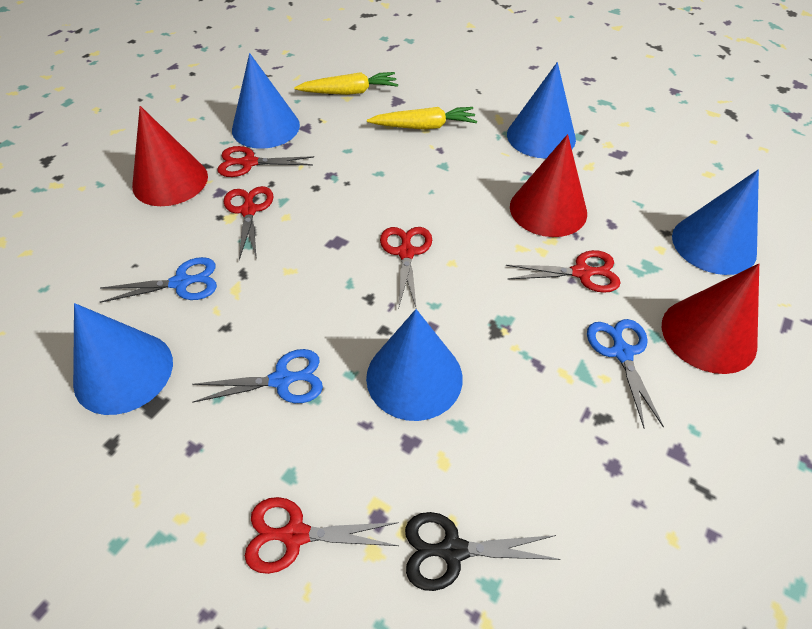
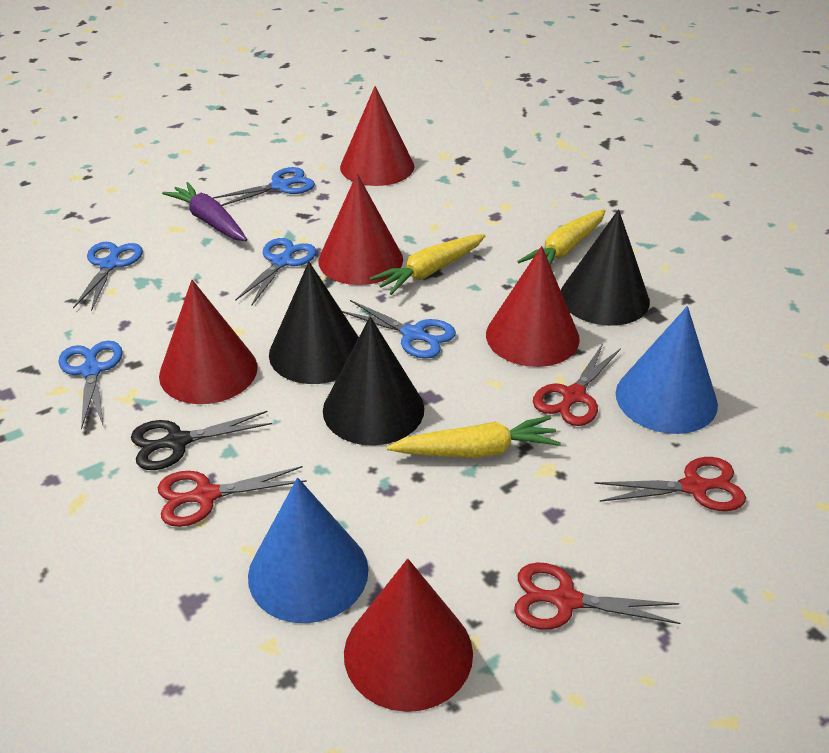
black cone: none = 0 -> [269,262,359,384] [323,316,424,446] [561,209,650,326] = 3
blue cone: [73,303,173,415] [232,53,300,149] [366,309,463,421] [507,62,576,159] [672,170,759,275] = 5 -> [248,478,369,623] [616,306,718,434] = 2
blue scissors: [100,257,217,303] [192,349,323,403] [587,319,664,428] = 3 -> [58,341,123,430] [73,242,143,311] [213,167,315,206] [235,238,317,306] [342,300,456,359] = 5
purple carrot: none = 0 -> [162,182,247,241] = 1
red cone: [132,106,208,206] [510,134,587,237] [662,264,759,374] = 3 -> [159,280,258,404] [318,173,403,285] [340,86,414,186] [344,559,473,712] [486,246,580,367] = 5
red scissors: [217,146,314,177] [224,186,273,260] [245,497,399,574] [380,227,432,307] [506,250,621,293] = 5 -> [158,466,307,527] [514,562,681,630] [533,344,621,426] [594,457,746,511] = 4
yellow carrot: [294,72,398,95] [367,107,477,129] = 2 -> [370,234,485,295] [387,416,561,458] [517,209,606,265] = 3

